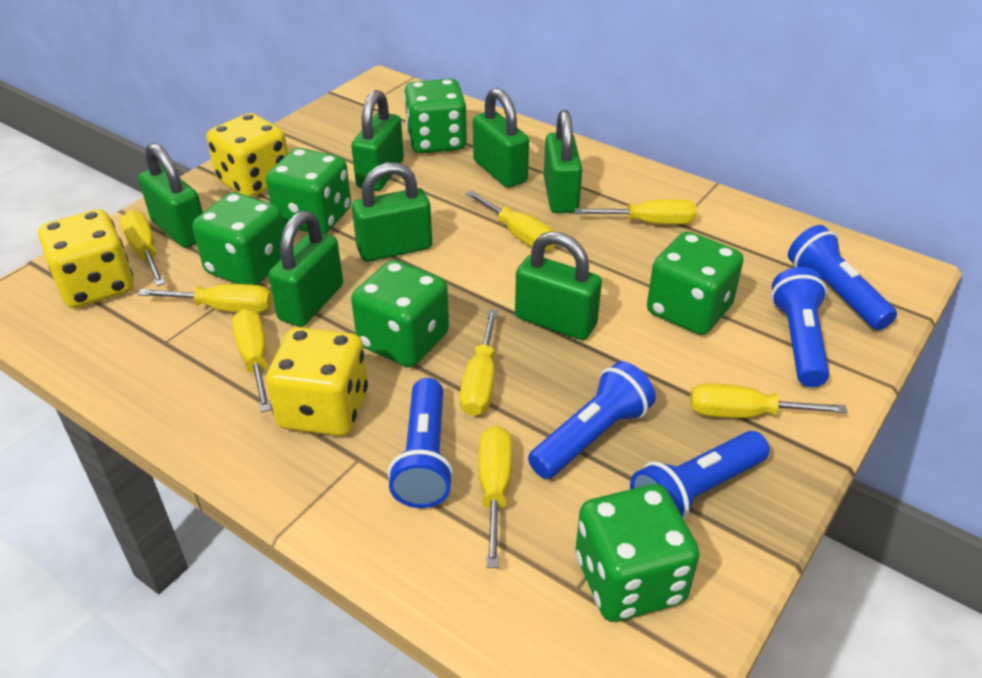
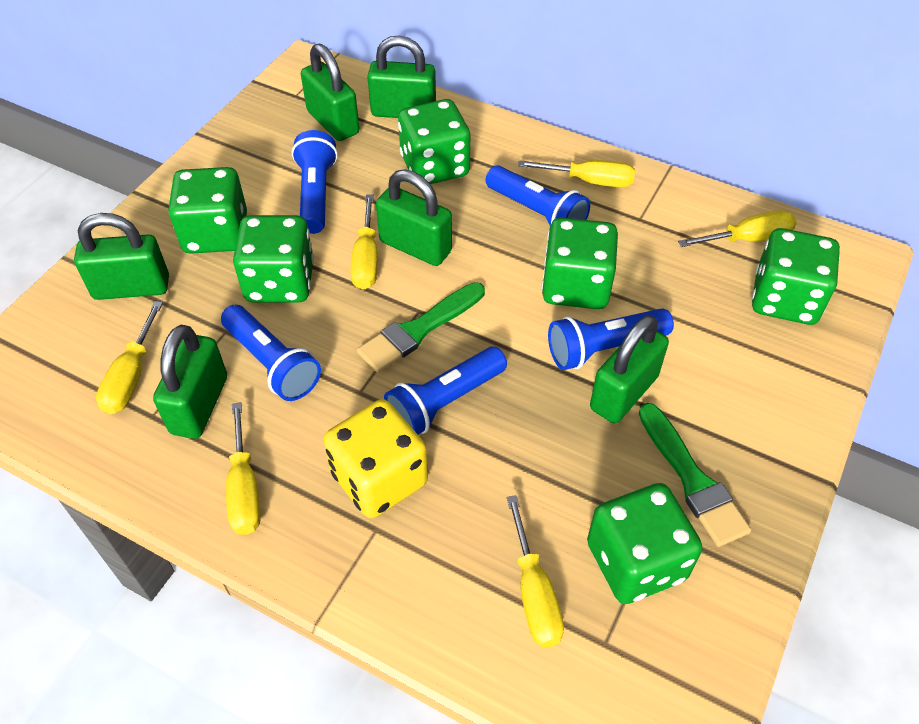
green brush: none = 0 -> [357,282,485,372] [639,403,751,547] = 2
green padlock: [138,143,203,248] [268,211,343,327] [351,90,404,191] [352,162,432,262] [473,88,529,188] [515,231,602,340] [544,110,582,213] = 7 -> [74,213,169,300] [153,325,227,439] [301,43,360,141] [367,35,436,118] [376,169,452,266] [590,315,669,423] = 6
yellow dice: [38,209,134,308] [207,113,288,197] [266,327,368,436] = 3 -> [323,399,428,518] = 1
yellow screwdriver: [120,210,165,286] [138,284,273,313] [232,309,271,412] [460,309,498,416] [465,191,556,251] [479,426,512,568] [575,199,697,224] [690,383,847,418] = 8 -> [96,301,163,414] [226,402,261,535] [350,194,378,290] [507,495,564,647] [518,160,635,187] [678,210,797,247] = 6

